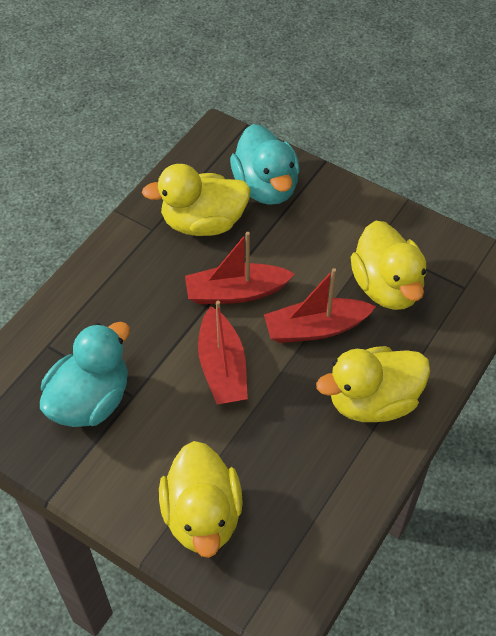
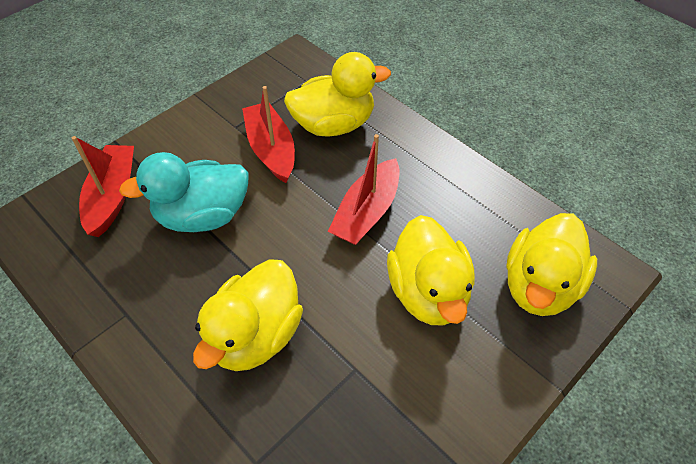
turquoise duck: [40,322,130,427] [230,124,300,205] = 2 -> [119,152,249,232] = 1

